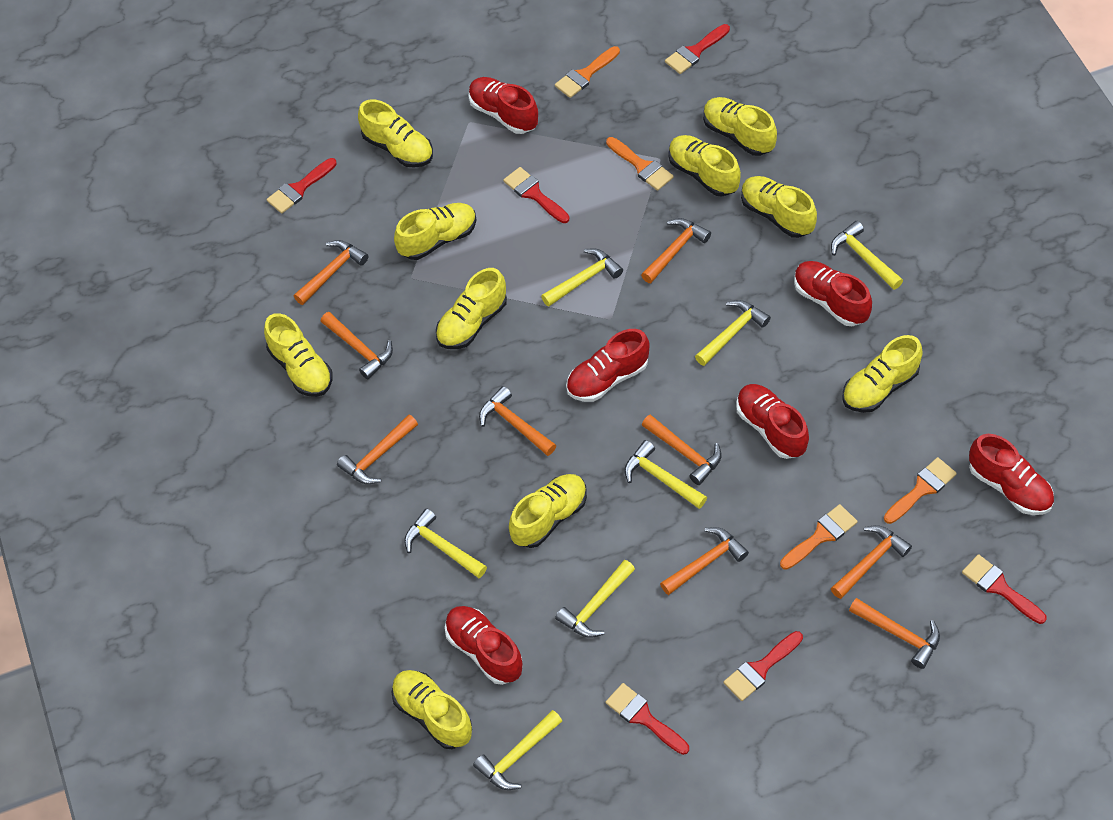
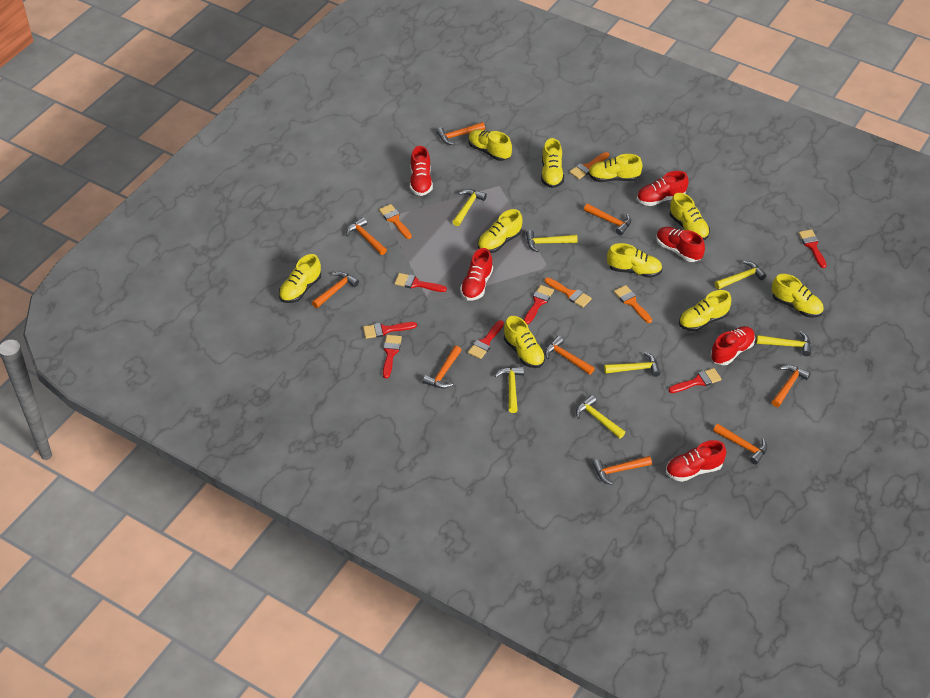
red brush: [267,158,337,214] [503,167,569,223] [606,683,689,755] [665,24,730,74] [724,631,803,701] [962,554,1047,624] = 6 -> [363,322,417,339] [383,335,402,378] [395,273,447,292] [468,320,504,359] [524,285,554,324] [668,368,721,393] [799,229,827,268] = 7

